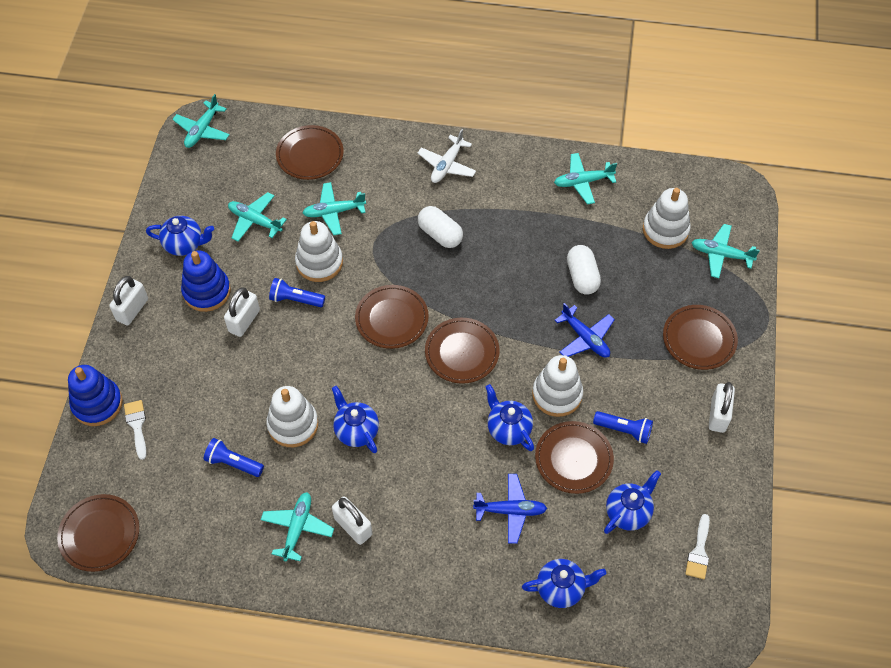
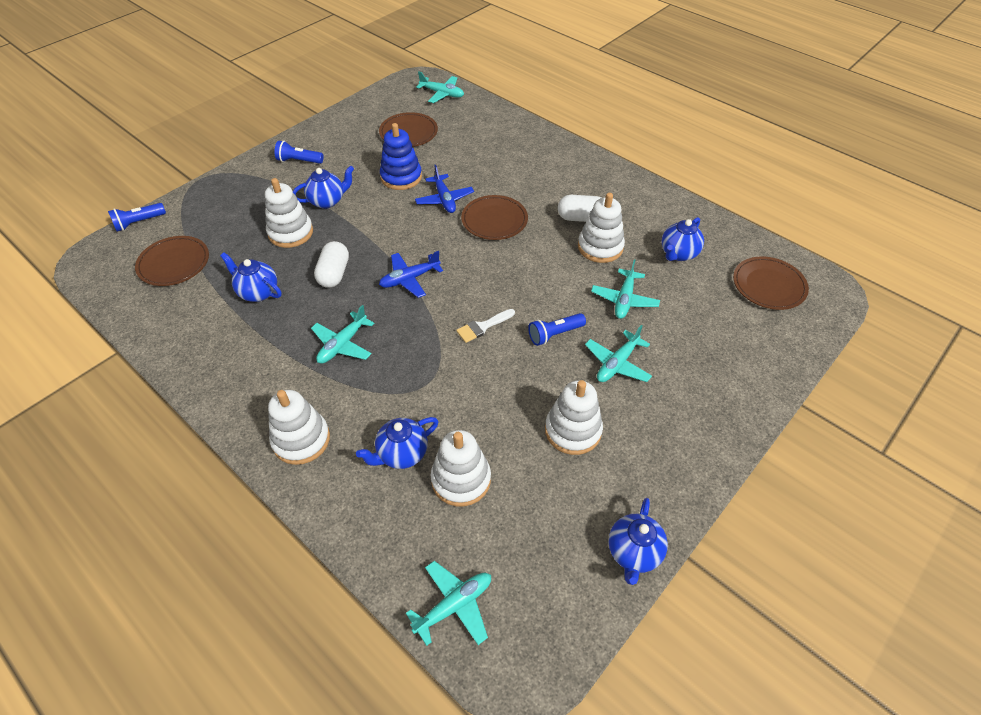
blue stacking toy: [68,365,123,426] [181,250,231,312] = 2 -> [380,123,422,190] = 1
brown plate: [57,494,139,572] [276,125,344,180] [355,285,429,349] [425,318,499,383] [535,421,614,494] [663,305,738,370] = 6 -> [135,236,209,286] [379,112,438,147] [461,195,528,240] [733,256,809,310] = 4
turquoise plane: [172,94,230,148] [228,192,287,242] [261,492,334,562] [303,182,366,235] [554,153,617,204] [691,224,760,278] = 6 -> [311,305,375,364] [406,561,491,646] [416,71,464,103] [585,325,652,382] [591,259,660,319] = 5
white brush: [124,400,147,460] [685,514,710,579] = 2 -> [456,309,515,343] = 1
white padlock: [109,276,148,325] [224,287,260,337] [332,496,372,545] [709,382,735,433] = 4 -> none = 0
white plane: [418,129,476,183] = 1 -> none = 0
white stacking toy: [266,386,318,447] [295,221,343,282] [532,355,583,417] [643,188,691,249] = 4 -> [265,178,313,248] [268,390,330,465] [431,430,491,506] [545,380,603,455] [578,193,625,263] = 5

